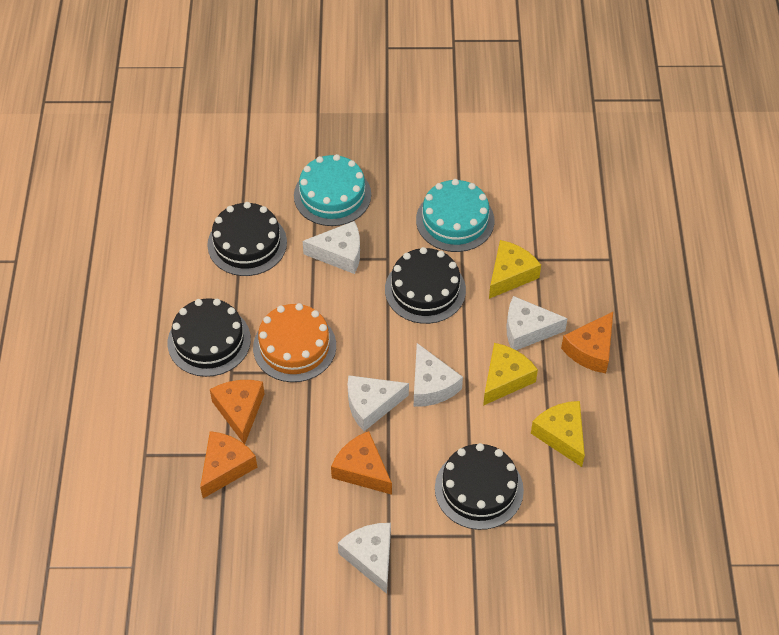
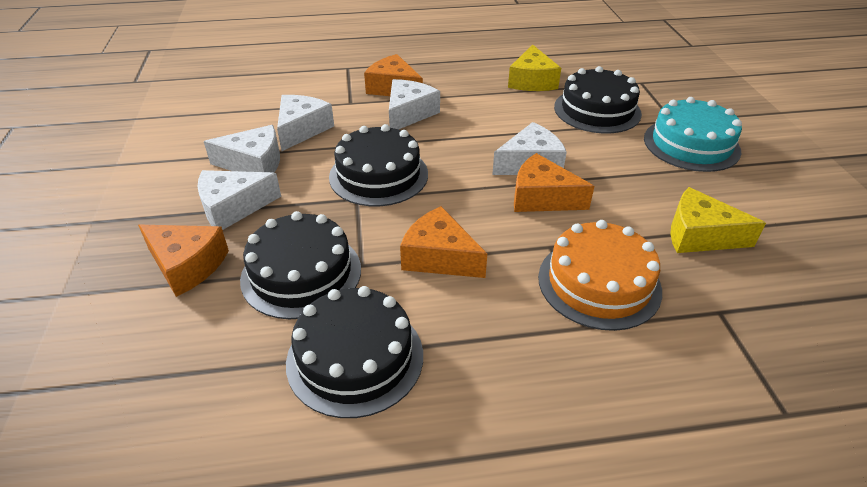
turquoise cake: [294,154,371,226] [416,179,494,252] = 2 -> [644,97,742,172] = 1
yellow cheese: [483,343,538,406] [489,240,541,299] [531,401,585,467] = 3 -> [508,44,561,91] [670,187,766,253] = 2

